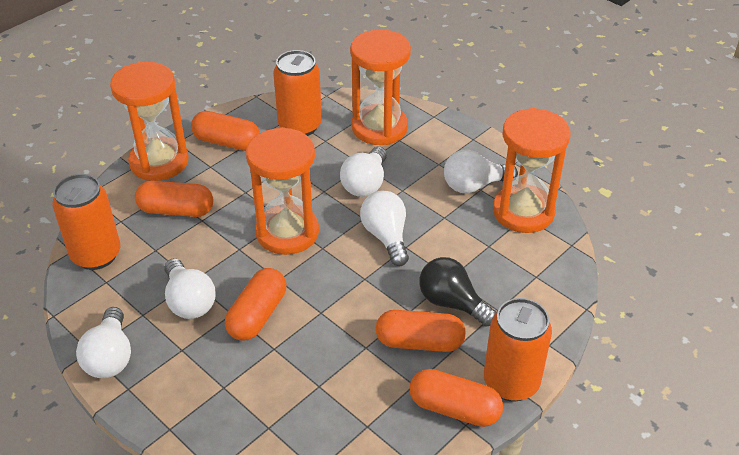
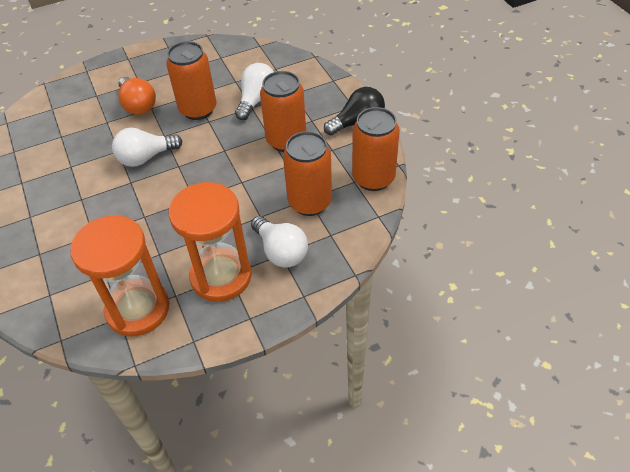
orange can: [52,174,120,270] [273,50,322,136] [484,298,552,402] = 3 -> [166,41,216,120] [260,71,306,152] [283,131,332,216] [352,107,400,191] = 4
orange capsule: [135,181,213,217] [191,111,260,151] [225,268,286,340] [376,310,466,352] [409,369,503,427] = 5 -> none = 0
orange hourglass: [110,62,189,181] [246,127,319,255] [350,30,411,145] [493,108,571,233] = 4 -> [70,215,169,337] [169,182,252,302] = 2
orange light bulb: none = 0 -> [118,77,156,115] = 1
white light bulb: [76,307,131,378] [164,258,216,319] [340,147,387,197] [360,191,409,266] [444,150,518,194] = 5 -> [112,128,182,167] [235,63,274,120] [251,216,308,268] = 3

